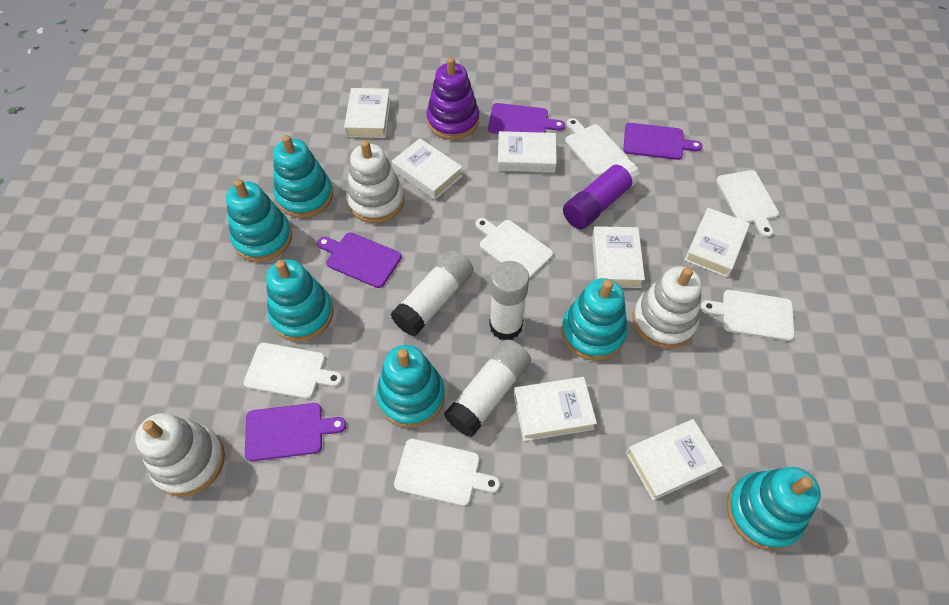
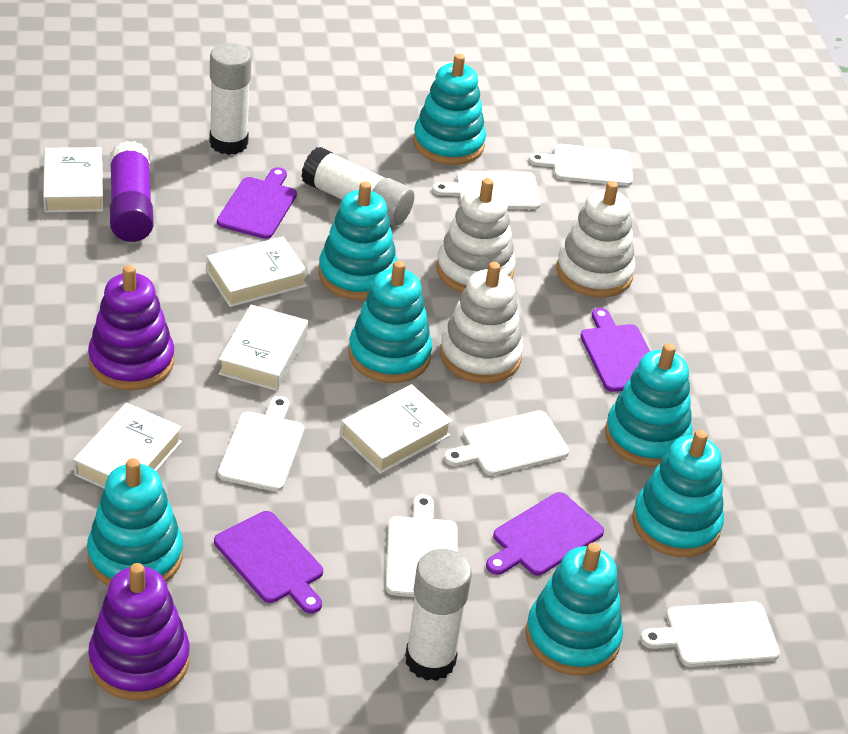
purple stacking toy: [426,57,479,140] = 1 -> [88,265,174,390] [88,563,190,701] = 2
turquoise stacking toy: [226,179,292,262] [266,259,334,341] [273,135,333,218] [376,345,445,428] [561,278,628,361] [727,467,821,550] = 6 -> [87,458,183,586] [318,181,398,300] [348,261,432,383] [413,54,486,165] [526,543,623,675] [605,343,692,467] [632,430,724,557] = 7
white book: [344,88,391,138] [392,138,463,200] [497,131,557,173] [514,377,597,441] [592,226,645,288] [626,419,723,501] [684,208,750,277] = 7 -> [43,147,103,212] [73,403,182,489] [206,236,308,307] [218,305,308,391] [340,384,452,474] = 5

